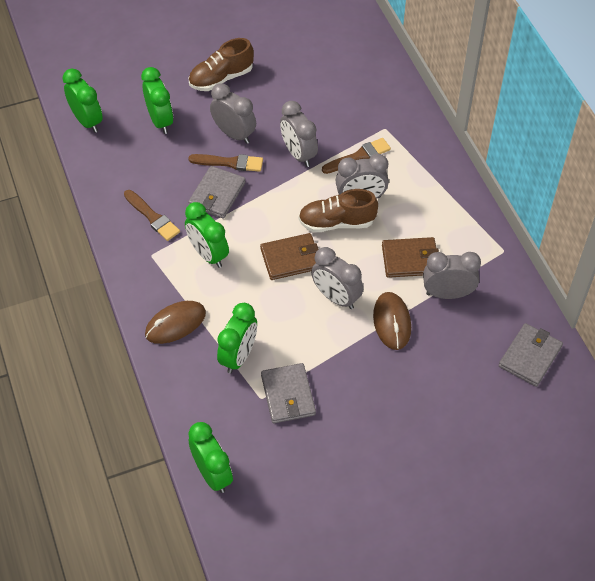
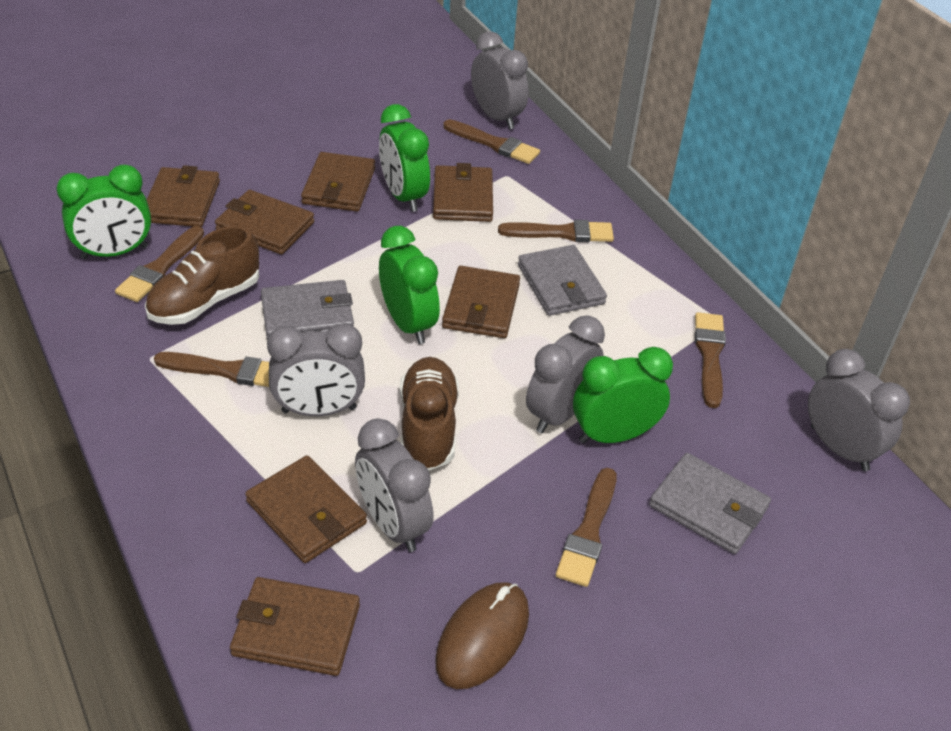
brown brush: [124,190,180,241] [188,154,263,172] [322,138,391,174] = 3 -> [115,226,204,302] [154,352,269,387] [443,119,540,164] [498,220,614,242] [556,468,617,587] [695,312,726,408] = 6
brown mouse: [145,301,206,344] [373,292,411,350] = 2 -> [435,582,529,689] = 1
brown wallet: [260,233,319,280] [382,237,439,278] = 2 -> [147,165,220,227] [215,190,314,255] [230,577,360,676] [245,455,367,563] [301,152,375,212] [433,163,493,222] [442,266,520,338] = 7
green clock: [62,68,103,133] [141,67,173,134] [185,202,229,268] [188,422,233,493] [217,303,257,374] = 5 -> [57,165,151,259] [379,104,430,212] [379,226,440,344] [573,347,673,443] = 4

